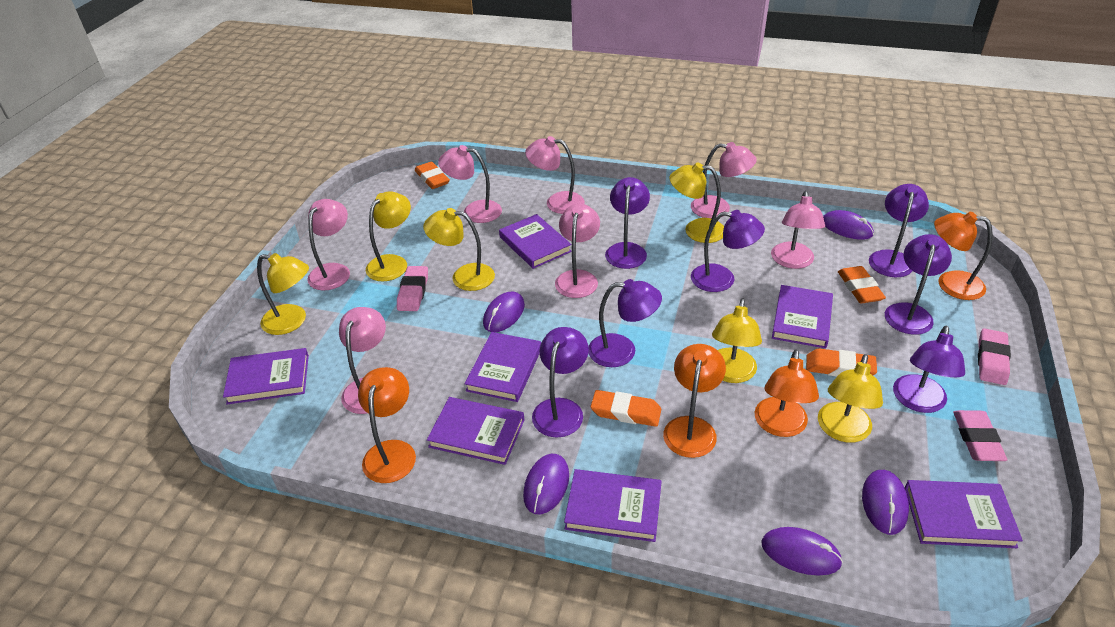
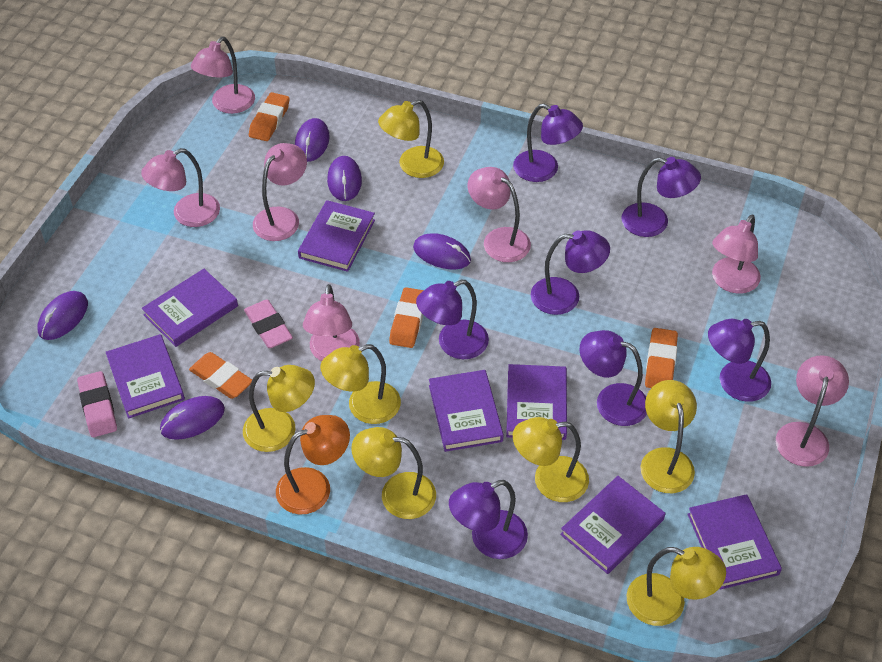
orange lamp: [358,367,416,483] [663,344,726,458] [754,349,819,437] [934,212,993,300] = 4 -> [276,415,350,515] = 1
pink eraser: [397,266,428,311] [953,410,1007,461] [978,328,1011,385] = 3 -> [77,371,117,437] [244,299,293,348] = 2
yellow lamp: [257,253,309,335] [366,191,411,281] [423,208,495,291] [669,162,724,243] [712,299,762,383] [818,354,883,443] = 6 -> [243,365,315,452] [320,344,401,424] [351,427,436,519] [378,100,444,178] [513,417,589,502] [626,547,726,626] [640,380,697,493] = 7

